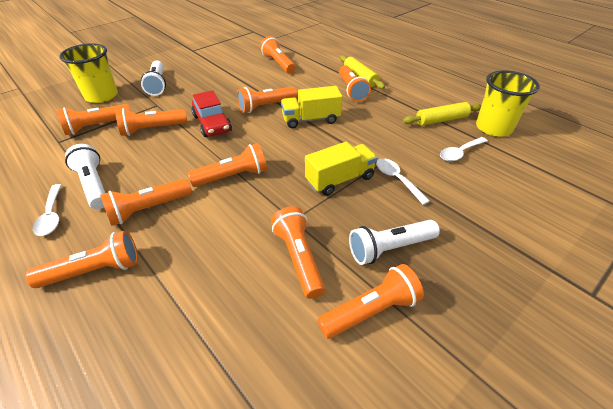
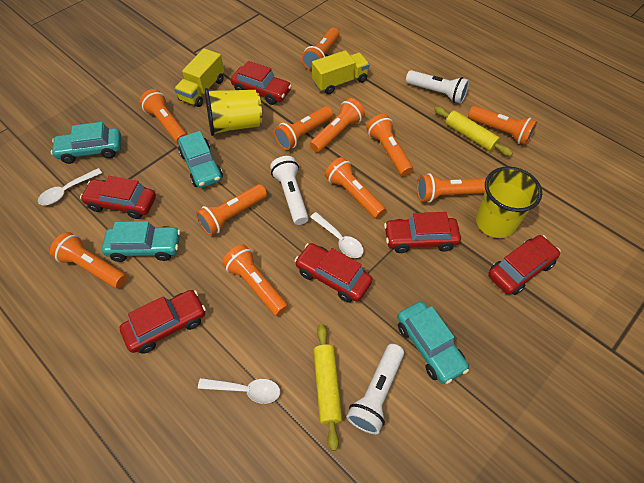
orange flashlight: [26,230,138,288] [56,104,131,135] [100,179,192,226] [115,108,187,136] [188,143,267,187] [237,87,298,113] [260,36,295,74] [271,207,325,299] [317,264,424,339] [339,65,371,102] = 10 -> [50,232,127,288] [140,89,188,143] [196,184,267,236] [222,244,288,316] [274,106,333,150] [302,28,340,71] [310,98,365,153] [325,157,386,219] [366,114,413,176] [417,173,486,203] [468,106,537,145] = 11
red car: [191,90,232,137] = 1 -> [80,176,156,219] [120,290,206,354] [231,61,292,105] [295,243,372,303] [384,212,461,253] [488,235,561,295] = 6
turquoise car: none = 0 -> [51,122,121,164] [102,221,181,262] [178,131,223,188] [397,301,469,384] = 4

